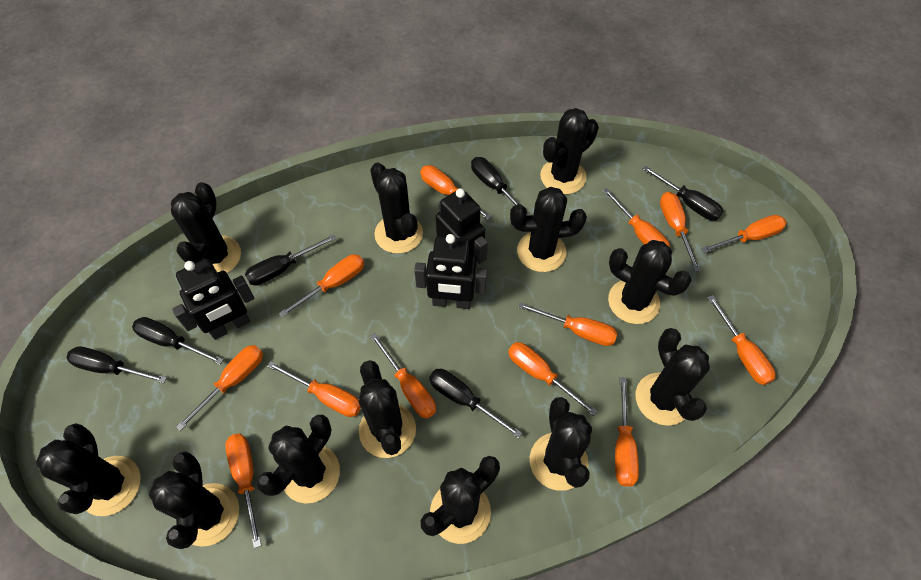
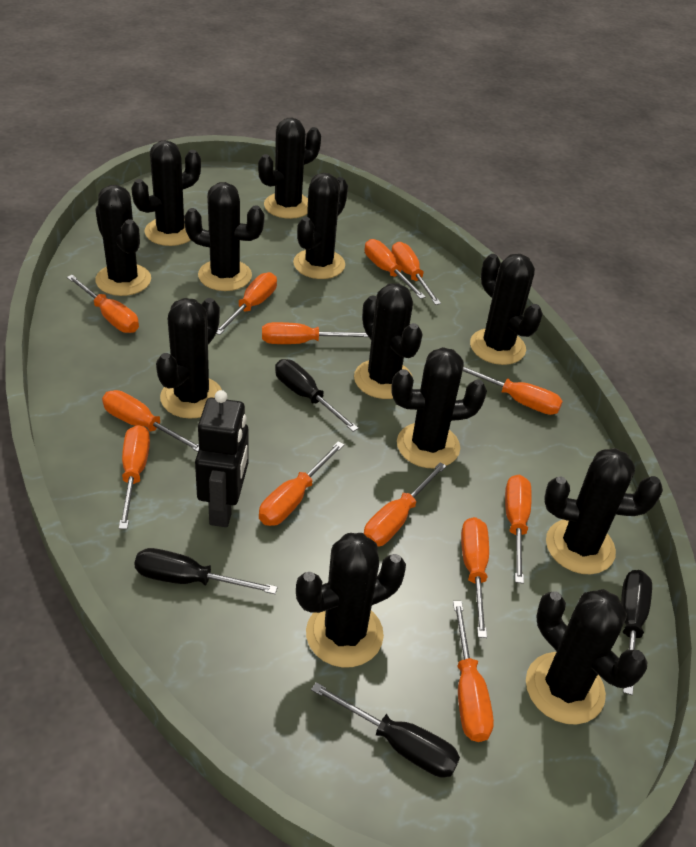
black robot: [172,259,255,340] [414,234,487,309] [436,188,488,266] = 3 -> [195,390,249,527] = 1
black screwdriver: [67,346,167,383] [132,317,224,365] [245,234,336,286] [429,369,522,438] [471,157,531,216] [642,166,723,221] = 6 -> [134,548,278,594] [275,359,359,432] [311,682,460,778] [621,570,652,695] = 4

